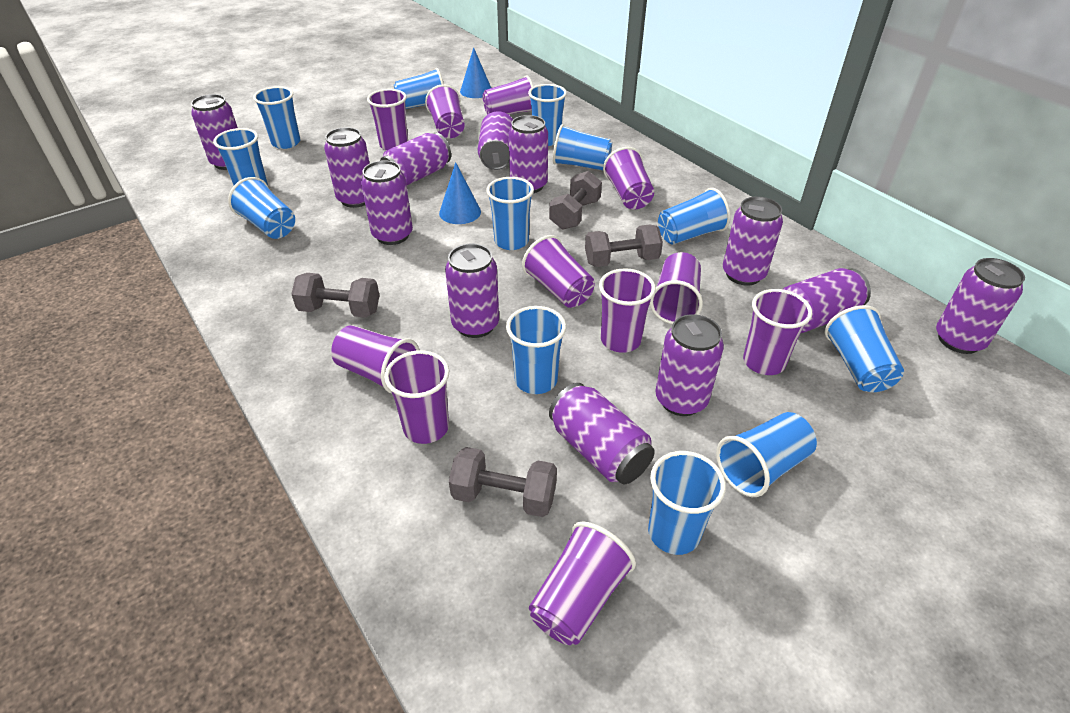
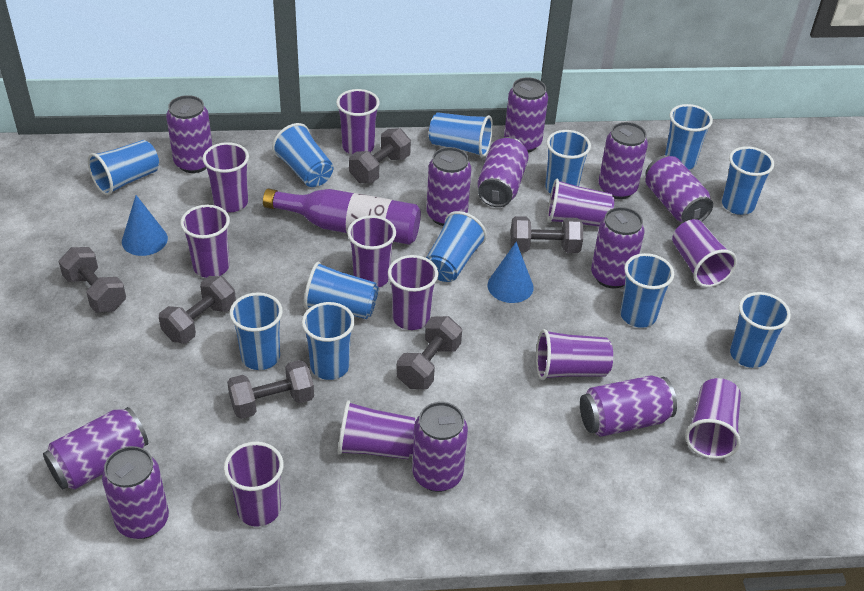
grey dumbbell: [292,273,380,318] [449,447,557,517] [549,171,602,230] [585,224,663,267] = 4 -> [59,247,126,313] [159,276,236,343] [227,360,314,419] [349,128,411,183] [397,316,462,389] [511,216,583,253] = 6
purple bottle: none = 0 -> [263,188,421,245] = 1
purple can: [191,94,238,170] [324,127,370,208] [361,160,413,245] [380,133,451,185] [445,244,499,338] [478,111,513,170] [508,115,548,193] [549,383,655,484] [655,314,724,416] [723,197,783,286] [783,268,871,333] [936,258,1025,354] = 12 -> [43,407,148,490] [102,446,169,539] [166,95,212,173] [412,402,468,492] [427,147,471,226] [477,137,529,207] [504,77,548,152] [580,375,677,437] [591,207,645,289] [599,122,648,199] [645,155,713,222] = 11

